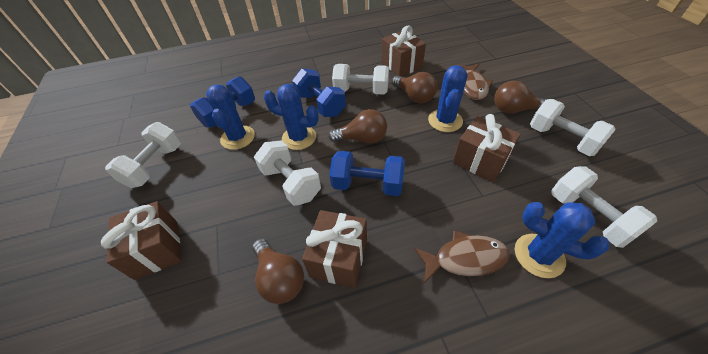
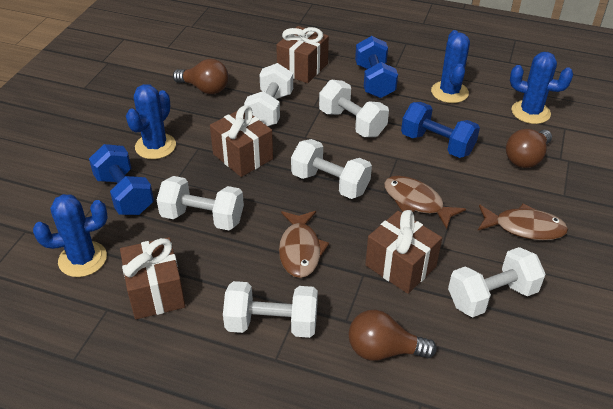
brown fish: [414,231,510,284] [456,64,493,100] = 2 -> [279,211,329,278] [384,176,466,229] [478,204,568,240] = 3
brown light bulb: [252,238,304,304] [328,109,387,143] [392,72,437,104] [494,81,546,114] = 4 -> [173,59,229,94] [348,310,437,361] [506,129,552,168] = 3
white dumbbell: [105,122,181,188] [254,140,321,206] [332,64,389,95] [530,99,616,156] [551,166,657,248] = 5 -> [157,176,244,230] [223,281,318,338] [244,63,293,126] [291,139,372,199] [319,80,389,137] [448,247,546,317] = 6

